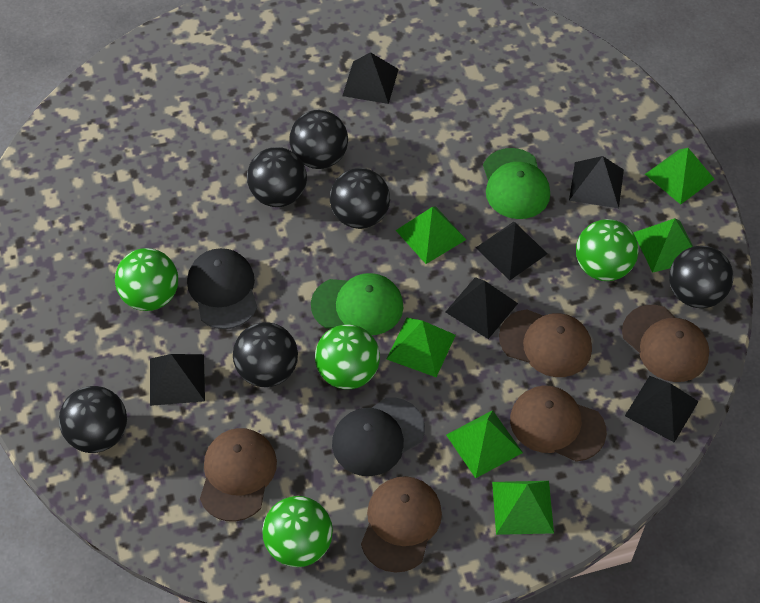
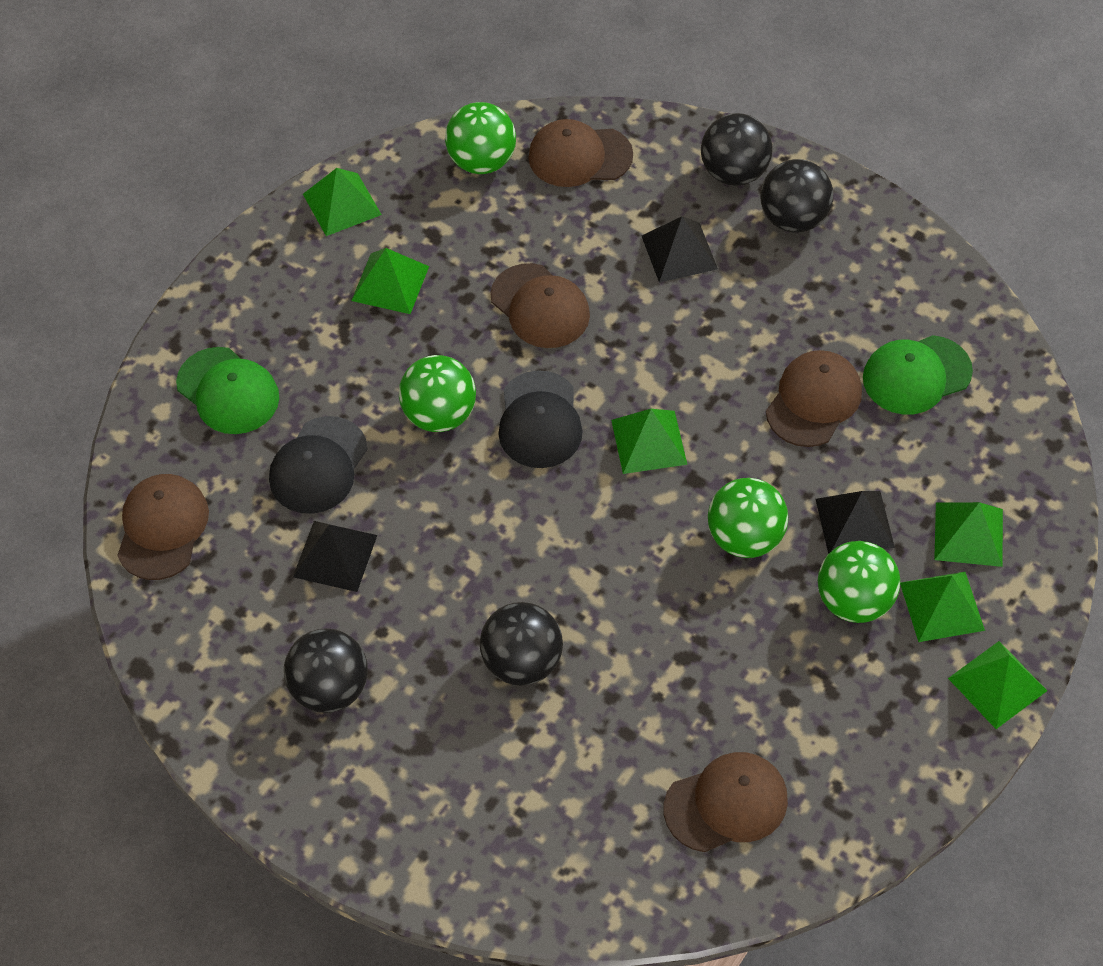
black ball: [59,386,127,453] [233,322,298,387] [247,147,307,207] [289,110,348,169] [330,168,390,229] [669,246,734,308] = 6 -> [284,628,368,713] [480,602,563,686] [701,113,772,186] [760,159,833,233] = 4
black pyramid: [150,354,205,406] [343,52,399,104] [446,277,518,339] [476,222,548,280] [569,156,624,208] [625,376,699,443] = 6 -> [293,521,377,592] [642,216,718,283] [815,491,895,554] = 3

